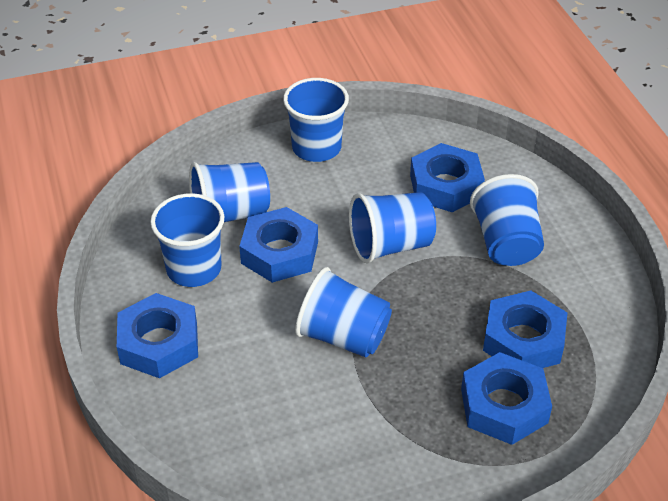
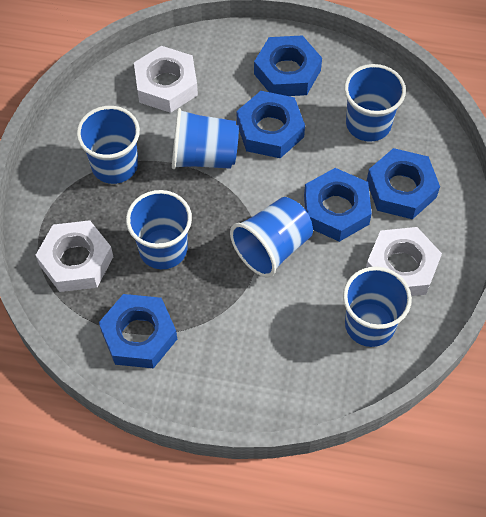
white nut: none = 0 -> [36,220,113,292] [134,46,198,113] [366,227,442,296] = 3

